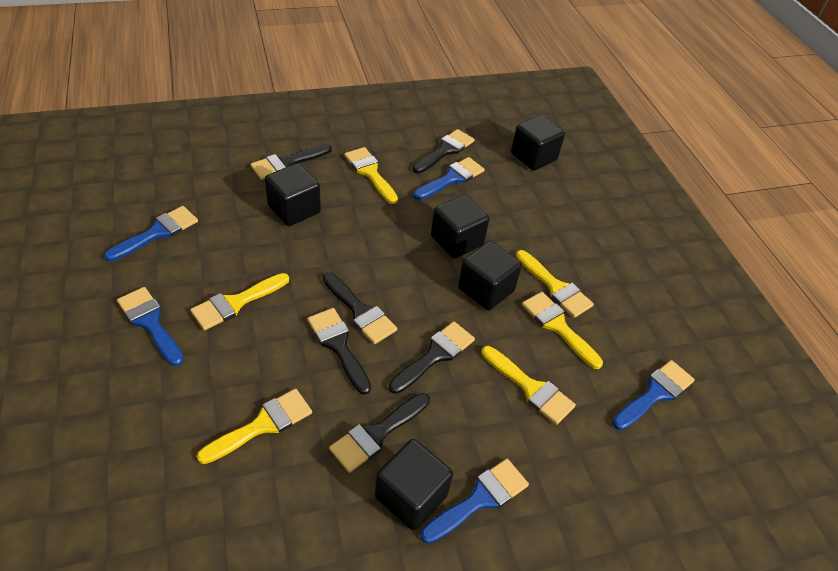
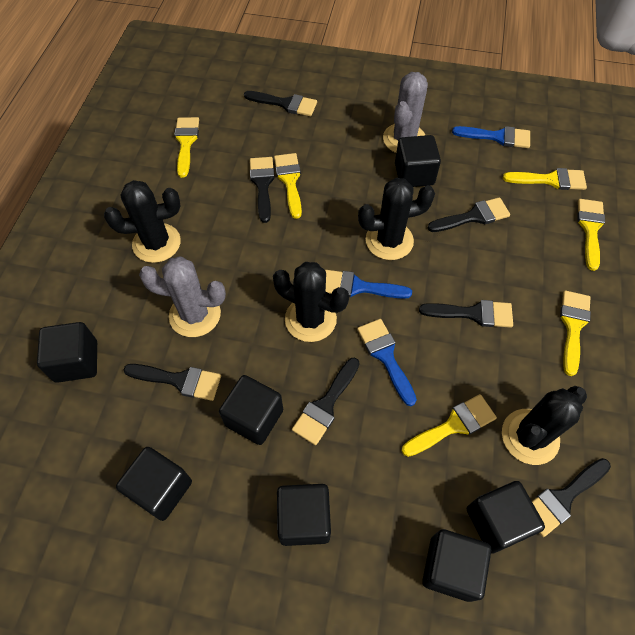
black brush: [250,144,332,180] [307,308,371,395] [323,272,397,344] [329,393,430,473] [389,321,475,394] [412,129,474,173] = 6 -> [124,364,221,401] [244,91,317,116] [250,157,275,223] [292,358,360,445] [419,300,513,327] [428,197,510,232] [532,458,611,537] = 7
black cactus: none = 0 -> [104,180,181,263] [273,262,349,342] [358,178,435,260] [502,386,587,465] = 4
black cube: [265,163,321,226] [375,439,453,531] [431,195,489,259] [458,241,522,311] [511,115,565,171] = 5 -> [37,322,97,383] [116,447,192,521] [219,375,283,445] [277,484,331,546] [395,135,441,187] [422,529,491,602] [467,481,545,554] = 7
blue brush: [104,206,198,262] [117,287,184,366] [413,157,485,200] [421,459,529,544] [612,360,695,430] = 5 -> [325,270,412,299] [357,319,417,406] [452,126,530,148] = 3
grey cactus: none = 0 -> [139,256,226,337] [383,72,428,153] = 2

